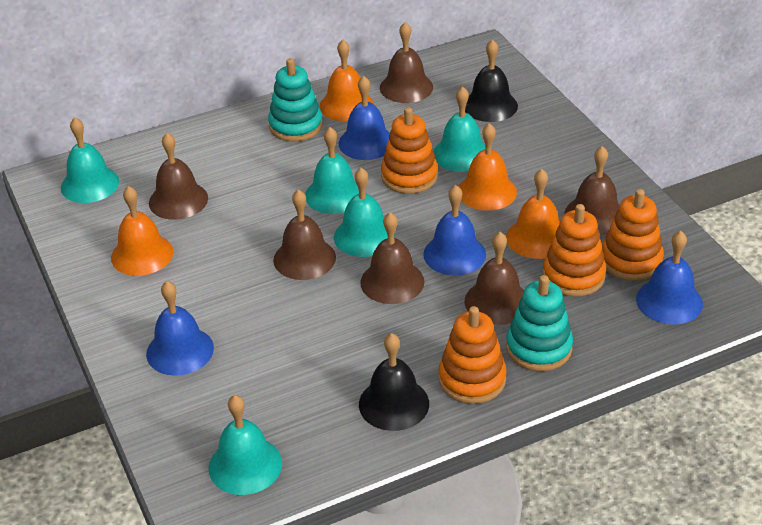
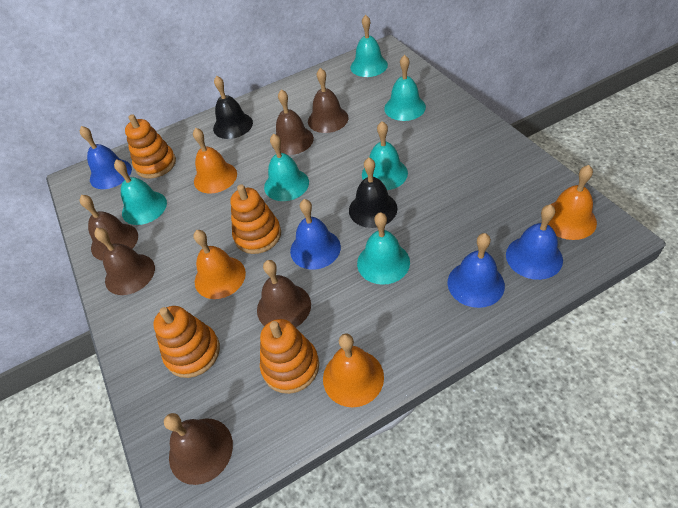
turquoise bell: [61,117,119,203] [209,395,282,495] [305,127,359,214] [334,168,395,257] [433,86,485,172] = 5 -> [114,159,167,225] [264,134,309,201] [350,15,388,77] [357,212,410,285] [362,121,408,190] [384,55,426,121] = 6
turquoise stacking toy: [268,58,323,142] [506,275,573,371] = 2 -> none = 0

